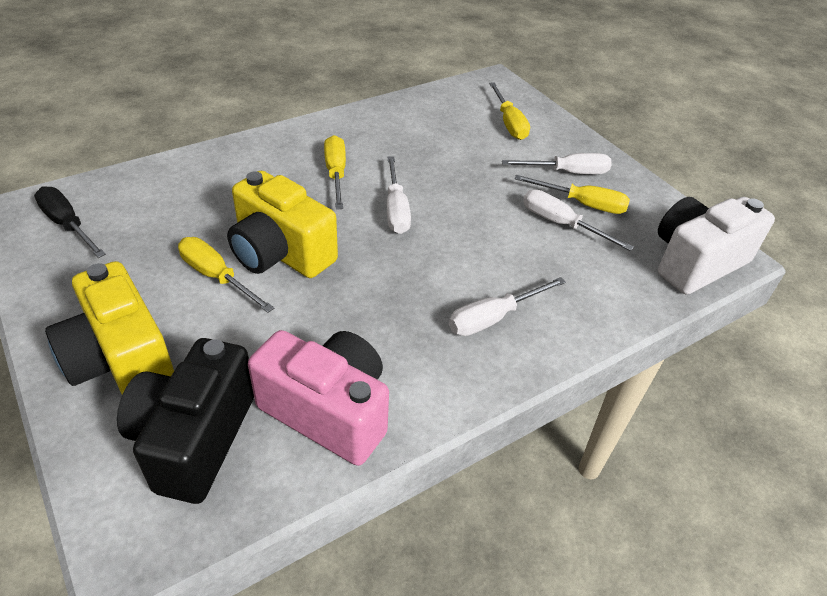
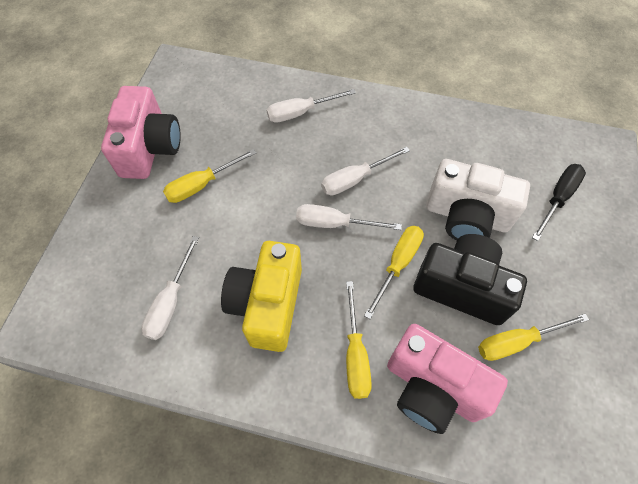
pink camera: [248,330,389,466] = 1 -> [101,86,181,179] [387,324,508,434] = 2
yellow camera: [45,261,174,395] [227,171,338,278] = 2 -> [221,241,302,352] = 1

